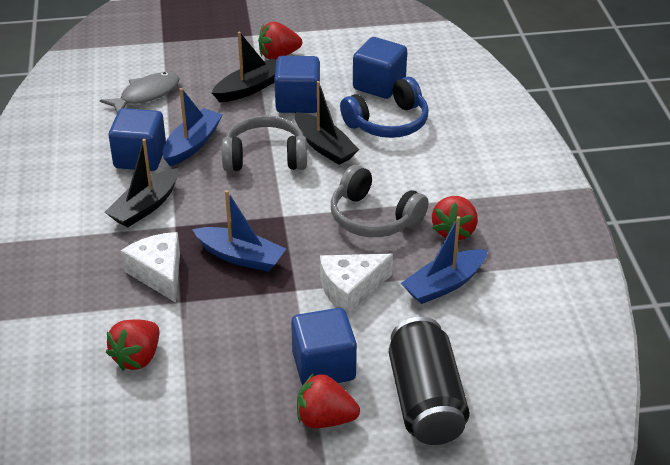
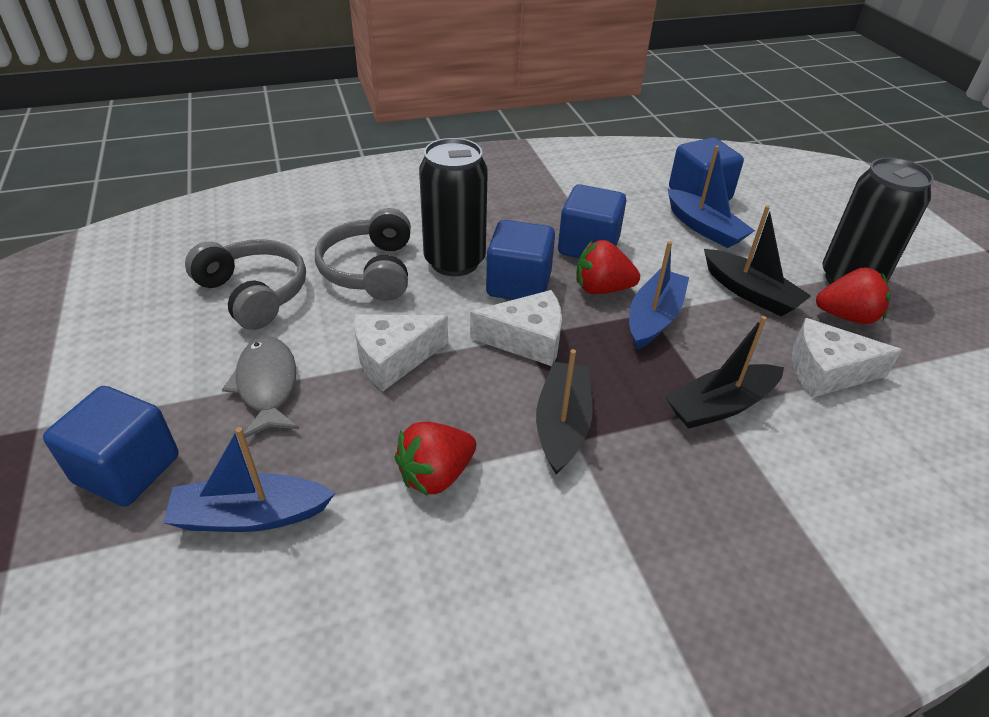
black can: [389,317,470,445] = 1 -> [419,138,488,276] [822,157,934,284] = 2
blue headphones: [340,77,429,138] = 1 -> none = 0
red strawberry: [106,319,159,370] [258,22,302,60] [297,373,360,428] [432,196,478,240] = 4 -> [394,422,476,496] [576,240,640,294] [816,267,890,324] = 3
white cheese: [121,232,180,303] [320,254,393,315] = 2 -> [354,314,448,391] [470,290,562,366] [792,318,902,398] = 3

